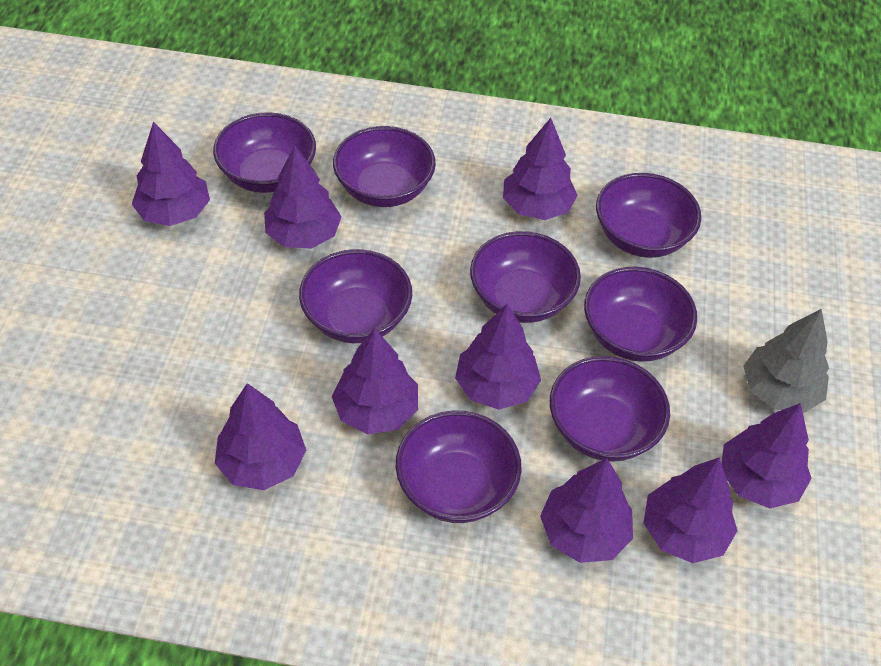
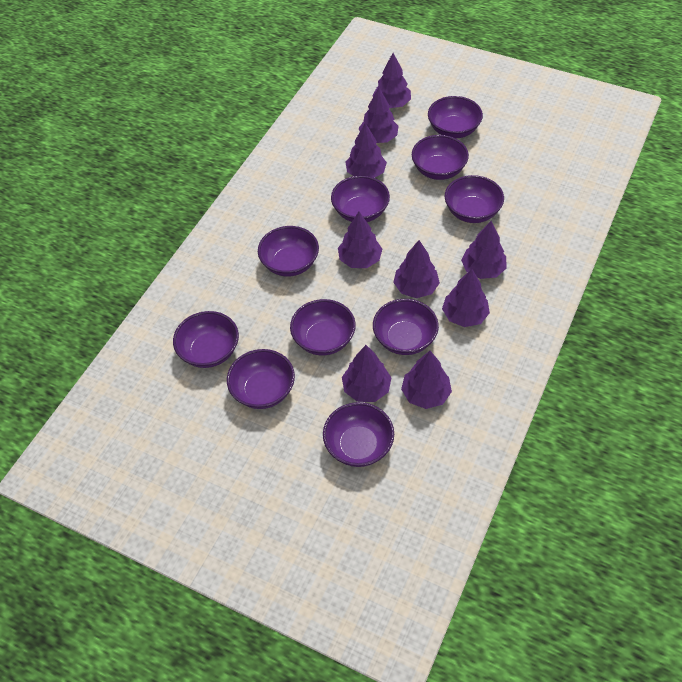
grey tree: [744,309,829,413] = 1 -> none = 0
purple bowl: [213,112,316,193] [299,249,412,343] [333,126,436,207] [396,410,522,523] [470,231,581,323] [550,356,670,462] [584,267,697,362] [596,173,701,258] = 8 -> [173,311,239,368] [227,349,295,409] [258,226,319,277] [290,299,356,355] [323,402,394,467] [331,176,390,222] [373,299,439,355] [412,135,469,180] [428,96,483,138] [445,175,504,223] = 10

